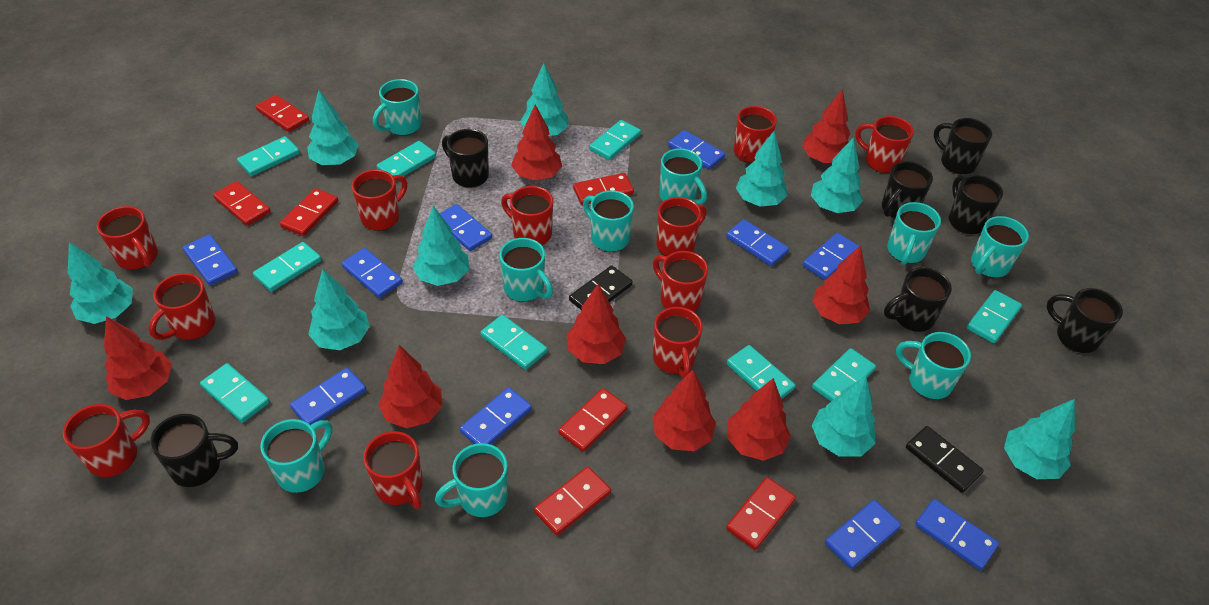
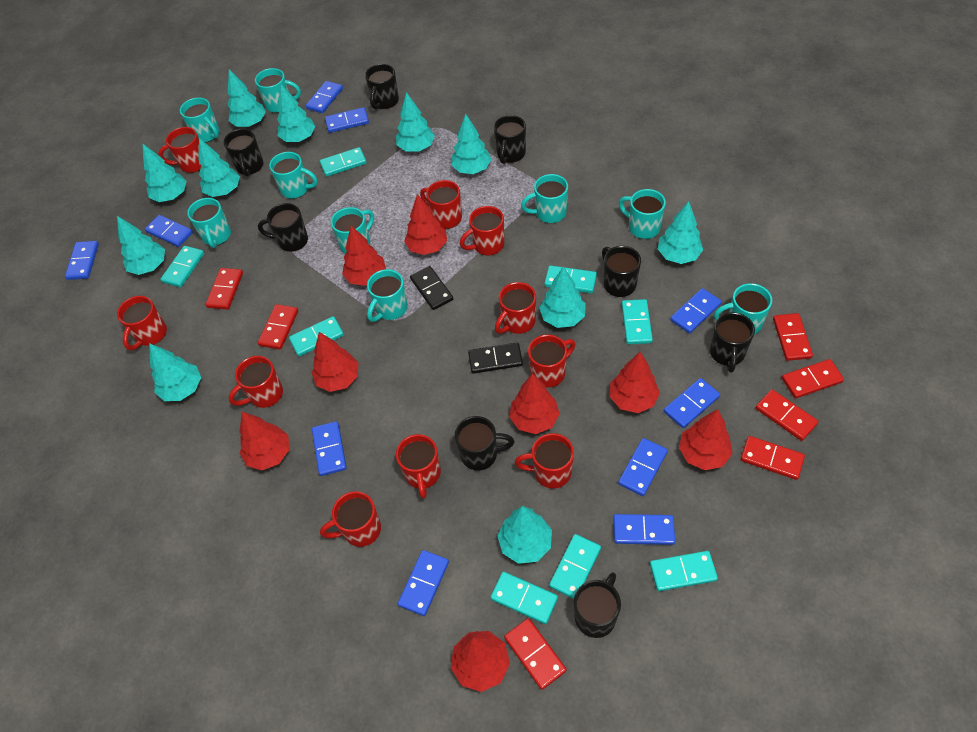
black mug: [150,414,238,487] [442,129,489,188] [882,161,933,219] [884,267,952,332] [934,118,992,175] [949,175,1003,235] [1046,288,1123,353] = 7 -> [224,129,264,176] [258,203,308,252] [365,64,399,109] [455,416,514,470] [494,115,526,164] [574,572,621,638] [602,246,641,297] [710,312,755,372] = 8
red mug: [63,404,150,477] [97,206,158,270] [149,273,216,340] [351,170,407,231] [363,431,423,509] [501,186,553,245] [653,251,708,312] [653,307,703,379] [656,197,707,256] [734,106,777,163] [855,116,914,173] = 11 -> [117,296,167,350] [158,127,201,173] [228,356,283,408] [320,491,381,547] [396,434,441,499] [420,180,462,229] [460,206,504,256] [495,282,536,334] [515,433,574,489] [528,334,575,388] = 10
turquoise domino: [200,363,270,423] [237,136,300,176] [253,242,321,292] [377,141,436,176] [480,315,547,370] [589,120,641,160] [727,345,796,399] [812,348,876,401] [967,290,1022,343] = 9 -> [160,246,204,287] [289,316,344,356] [320,147,367,177] [490,572,558,624] [544,265,597,293] [549,534,601,599] [622,299,653,344] [650,551,718,591] = 8
turquoise tree: [68,242,133,324] [307,90,359,165] [308,269,370,350] [413,206,469,286] [520,63,568,136] [736,131,787,207] [811,137,863,213] [812,376,876,457] [1004,399,1075,479] = 9 -> [117,216,165,275] [142,143,186,202] [149,343,201,401] [198,138,240,197] [228,69,266,127] [277,84,316,142] [396,92,435,151] [451,114,491,174] [497,506,552,564] [539,266,586,328] [658,201,703,264] = 11

